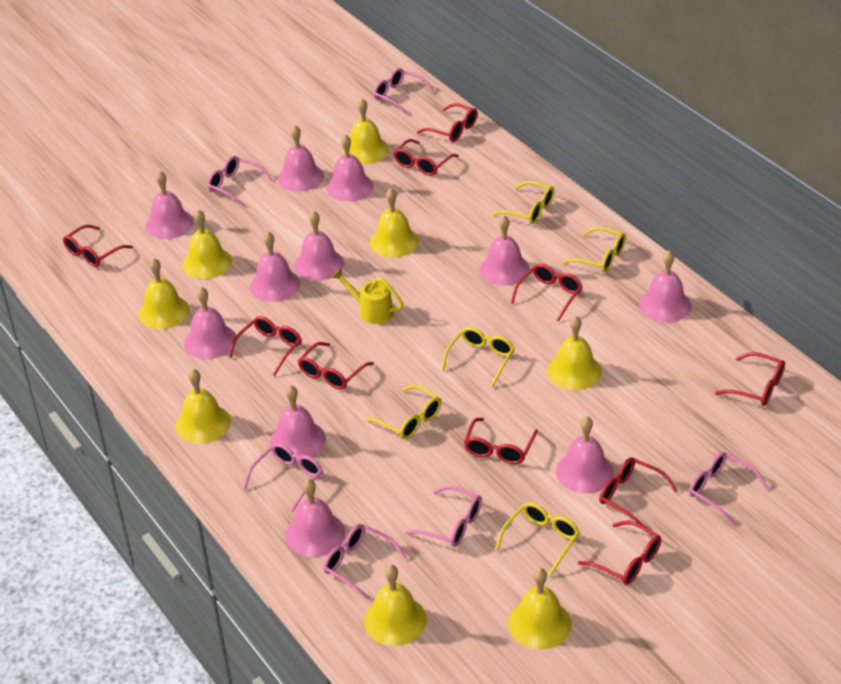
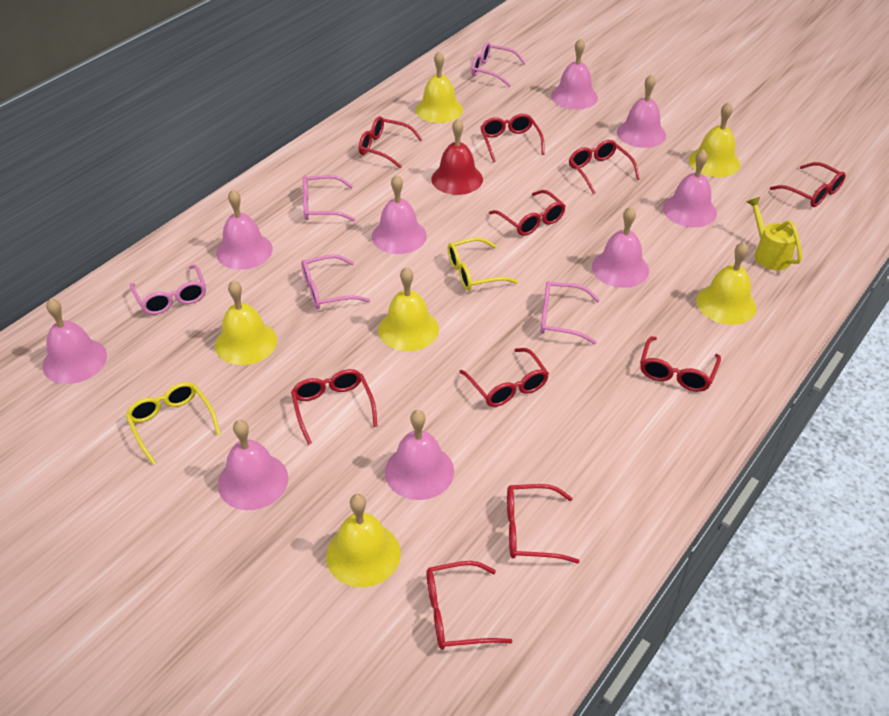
pink bell: [145,171,194,239] [184,287,236,359] [250,232,300,302] [270,385,326,461] [277,125,324,192] [286,479,345,557] [294,211,344,281] [326,134,374,202] [479,215,530,286] [556,416,614,494] [639,250,691,323] = 11 -> [42,298,107,384] [216,189,273,270] [218,420,288,510] [372,174,427,254] [385,410,454,500] [551,38,598,109] [592,207,649,288] [617,74,666,148] [663,149,717,227] = 9
pink glasses: [207,156,273,206] [243,443,323,512] [323,524,407,601] [374,68,434,114] [405,485,482,547] [689,452,768,525] = 6 -> [130,265,206,315] [301,254,370,309] [303,175,356,221] [471,42,526,87] [540,281,600,344] = 5
red bell: none = 0 -> [431,119,483,195] = 1
yellow bell: [138,258,190,329] [175,369,231,444] [182,209,232,279] [343,98,389,164] [364,565,427,646] [370,188,419,258] [508,568,572,649] [547,316,602,390] = 8 -> [215,280,277,365] [326,494,401,587] [378,267,439,351] [416,51,463,123] [689,102,740,177] [696,242,757,325] = 6
yellow glasses: [365,385,442,439] [441,327,515,387] [492,181,555,224] [495,502,580,577] [561,227,626,273] = 5 -> [125,382,221,465] [448,237,518,291] = 2

